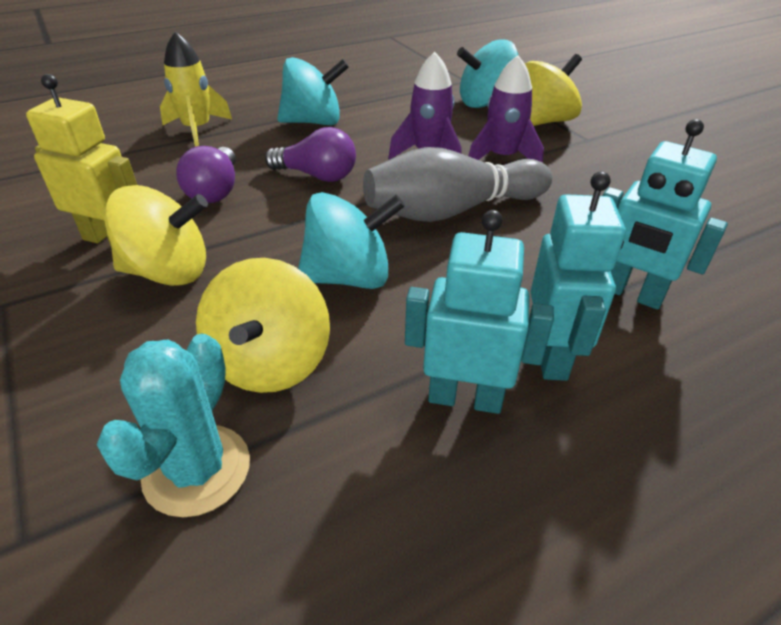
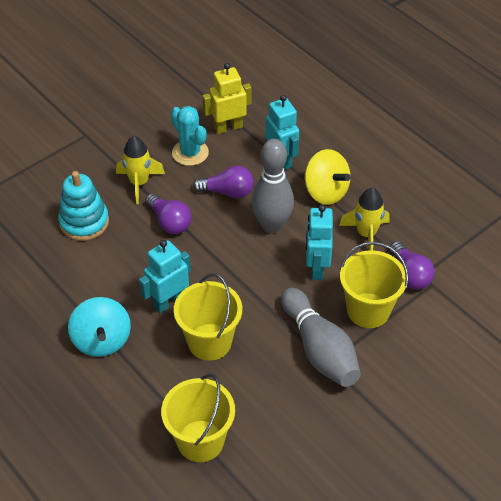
grey bowling pin: [363,147,552,222] = 1 -> [251,139,294,233] [281,288,361,387] = 2
purple light bulb: [176,146,236,203] [265,127,356,182] = 2 -> [145,194,192,234] [193,166,254,198] [390,241,435,290] = 3
purple rocket: [388,52,462,160] [469,55,544,163] = 2 -> none = 0
turquoise spinning top: [277,57,349,125] [298,192,405,289] [457,40,518,108] = 3 -> [68,297,131,357] = 1
turquoise stacking toy: none = 0 -> [58,171,109,241] = 1
yellow bucket: none = 0 -> [161,374,235,462] [174,273,242,361] [340,242,409,328] = 3
yellow rocket: [160,31,232,147] = 1 -> [116,136,165,204] [339,188,390,250] = 2
yellow spinning top: [104,185,208,286] [196,258,330,393] [525,54,582,126] = 3 -> [305,149,351,205] = 1

